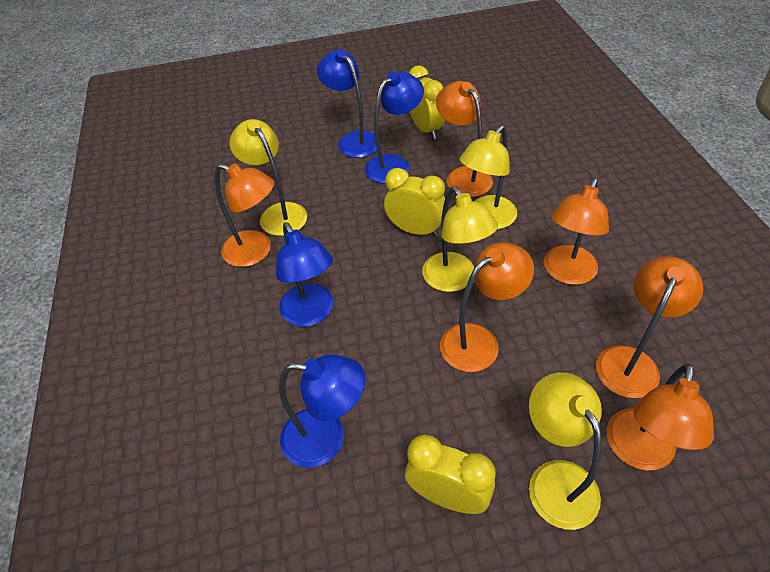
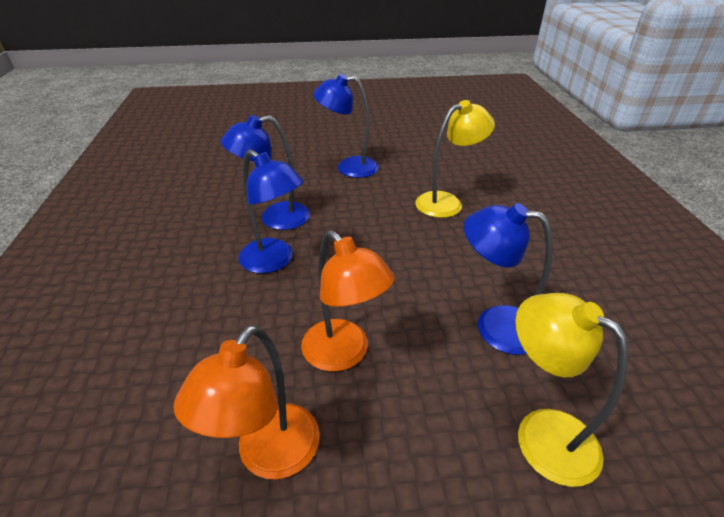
orange lamp: [215,163,274,267] [436,81,493,197] [440,242,534,372] [544,178,609,285] [596,256,703,398] [607,364,714,470] = 6 -> [174,325,320,479] [301,230,395,372] = 2
yellow clock: [384,168,445,237] [405,435,496,514] [409,65,445,139] = 3 -> none = 0
yellow lamp: [229,119,307,236] [422,187,498,292] [459,125,517,229] [529,372,602,530] = 4 -> [415,100,495,218] [515,293,628,487] = 2

